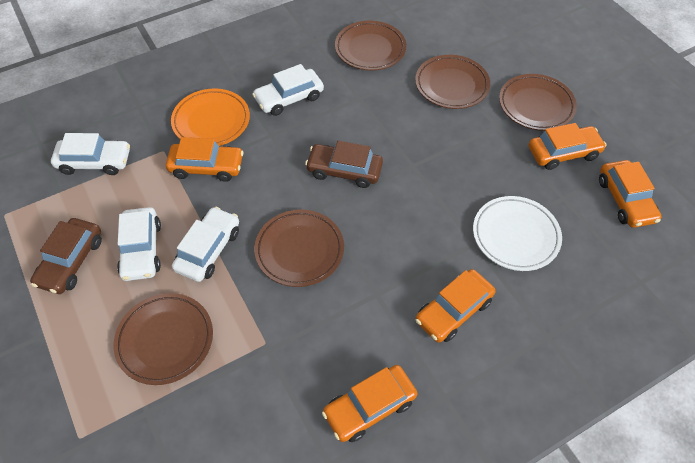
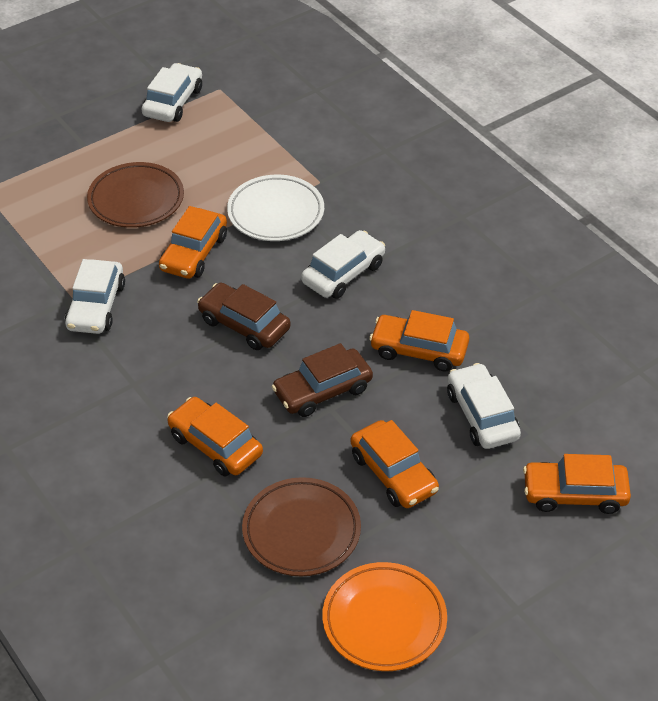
brown plate: [114,293,213,385] [254,209,344,287] [335,21,406,70] [415,55,490,109] [499,74,577,131] = 5 -> [87,162,184,228] [242,477,361,576] = 2

